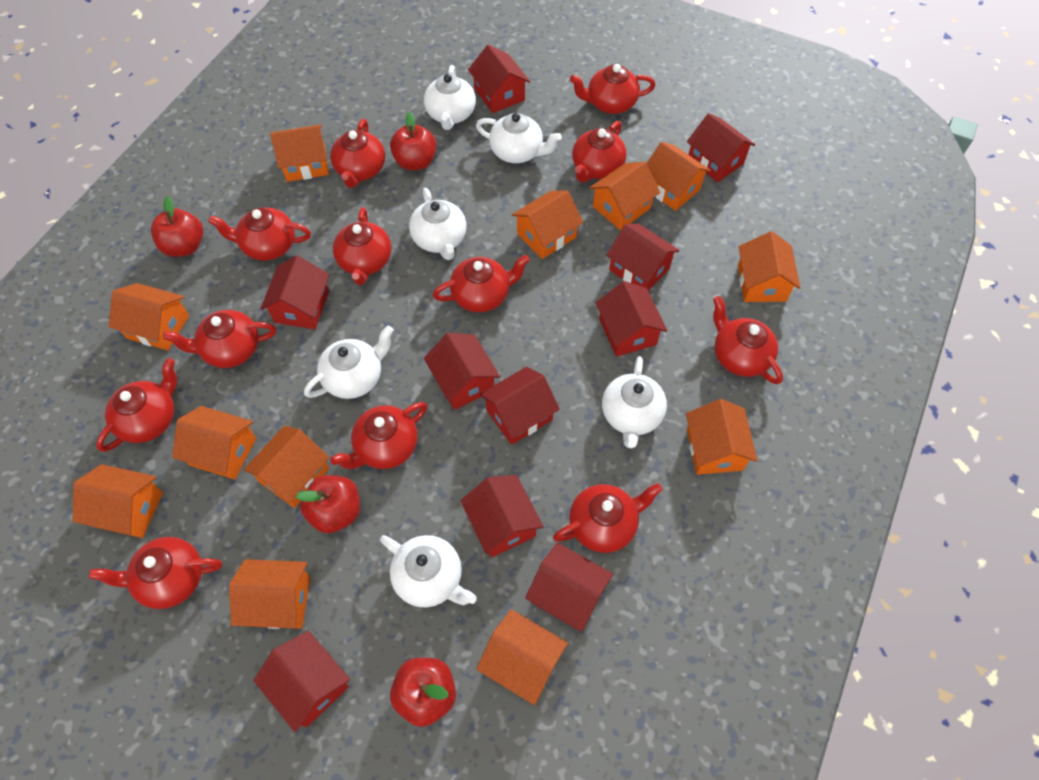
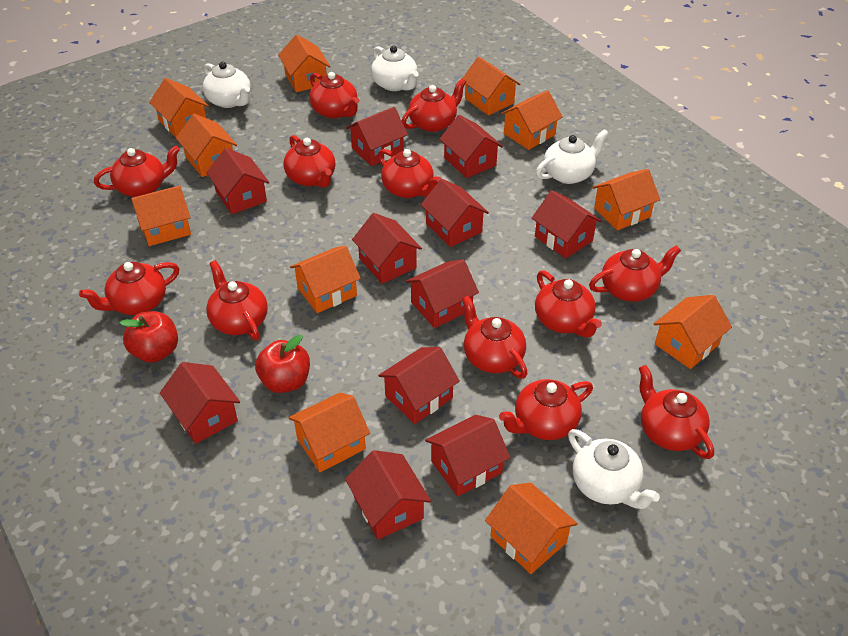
orange house: [73,464,163,538] [109,283,189,350] [172,406,256,480] [229,559,310,629] [244,426,330,508] [270,125,329,182] [476,609,568,705] [512,191,583,259] [589,162,660,230] [647,142,711,211] [686,399,758,475] [738,231,800,302] = 12 -> [131,186,191,246] [149,78,209,137] [176,114,237,177] [278,35,331,92] [288,392,370,472] [290,246,361,313] [463,57,520,115] [485,483,578,574] [500,90,563,150] [592,169,660,230] [654,295,732,369] = 11
red apple: [151,196,203,257] [296,475,360,533] [390,112,437,170] [390,658,456,727] = 4 -> [120,311,178,363] [255,335,310,393] = 2
red house: [254,631,350,732] [260,256,329,329] [424,333,500,410] [460,475,544,558] [468,45,530,113] [480,367,560,445] [525,543,613,631] [596,281,667,357] [606,223,680,291] [687,113,755,183] = 10 -> [160,362,240,444] [206,148,269,214] [345,450,431,540] [346,107,408,166] [352,213,422,284] [378,347,460,424] [406,259,479,328] [421,179,489,247] [425,415,510,497] [439,115,503,178] [532,190,602,259] = 11
white teapot: [304,325,394,399] [380,535,477,607] [409,188,466,260] [424,65,476,130] [476,113,562,163] [602,356,667,448] = 6 -> [203,62,251,108] [371,45,419,91] [536,129,609,184] [568,429,660,509] = 4

